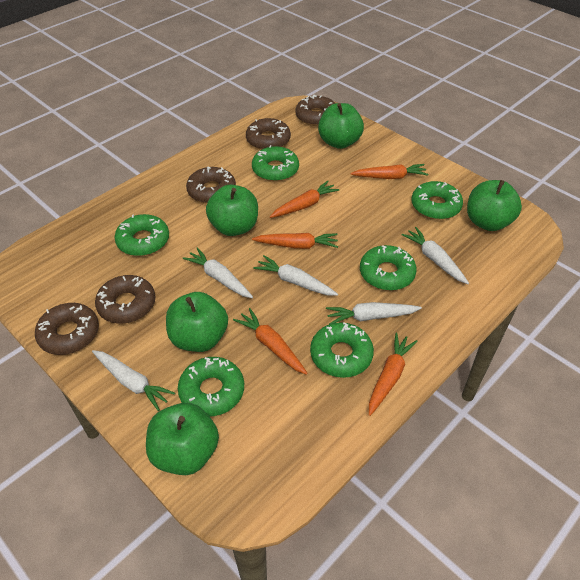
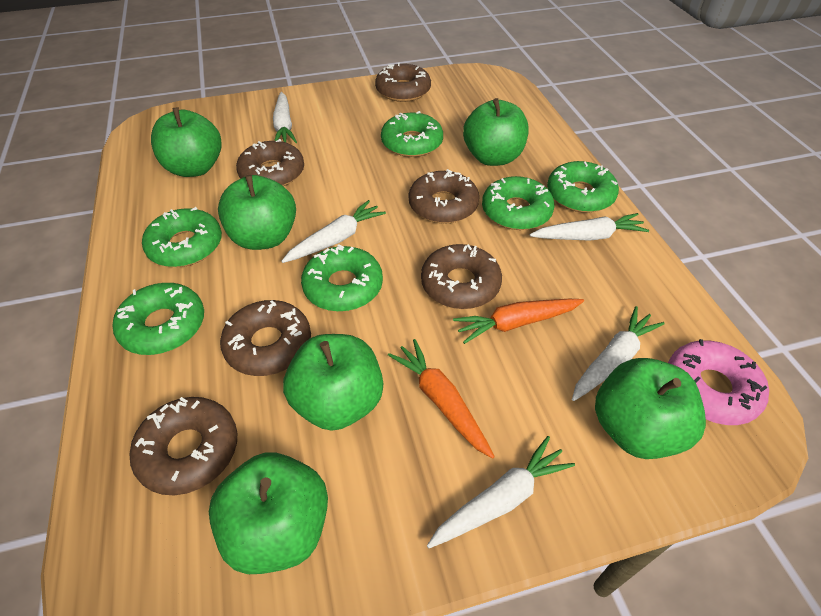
brown donut: [35,303,99,355] [95,275,155,324] [186,166,236,203] [246,118,291,150] [295,95,336,126] = 5 -> [130,397,237,495] [220,300,311,376] [236,139,304,186] [375,63,431,102] [409,169,479,224] [421,244,502,309] = 6
green apple: [146,403,219,475] [166,292,228,352] [206,185,258,236] [318,103,364,149] [467,180,522,231] = 5 -> [151,107,222,177] [209,453,328,574] [218,175,296,250] [283,334,383,431] [463,98,529,166] [595,358,706,459] = 6
orange carrot: [233,308,308,375] [252,233,338,249] [270,181,339,218] [351,164,428,179] [369,333,418,416] = 5 -> [388,339,495,459] [453,299,584,344] = 2
pink donut: none = 0 -> [668,339,769,425] = 1

